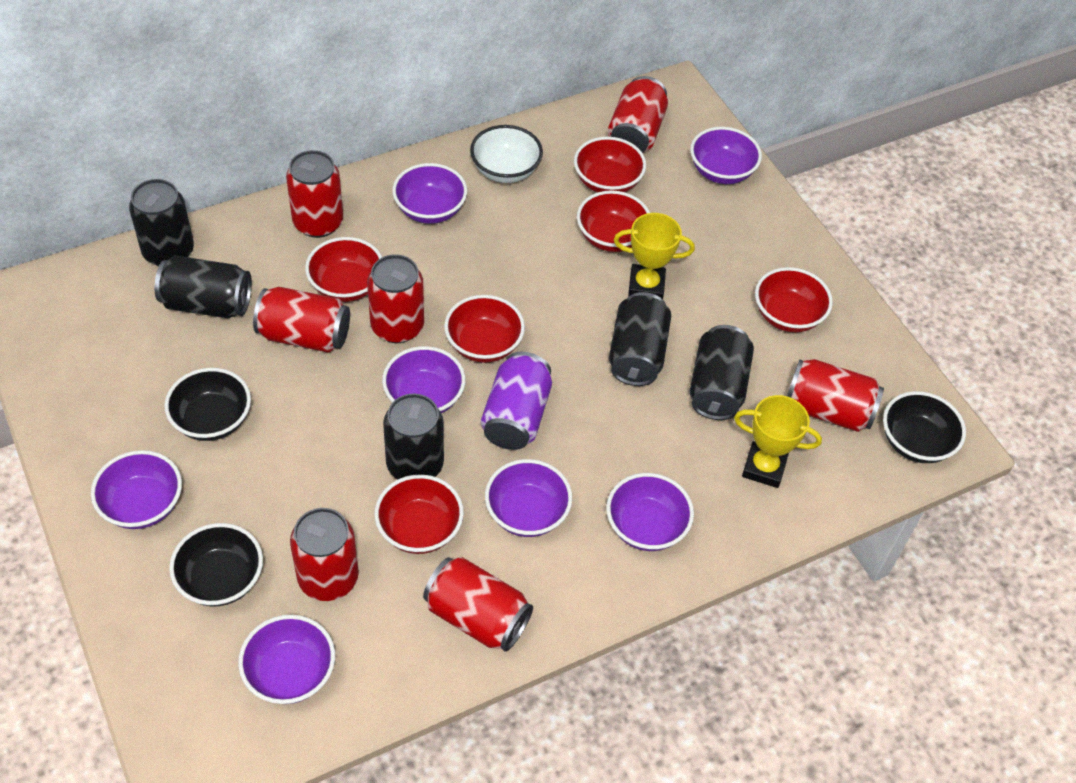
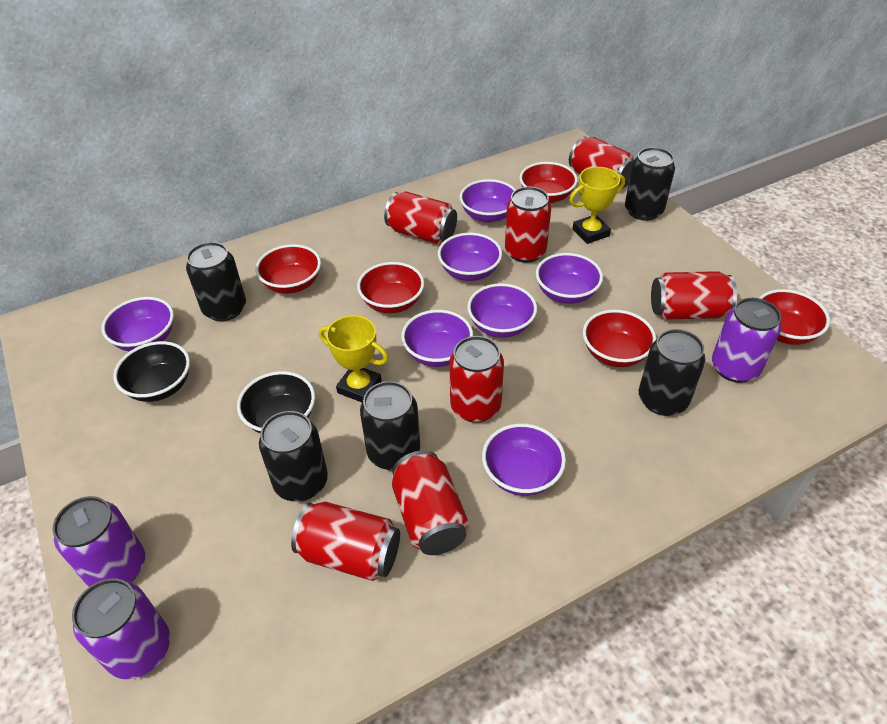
black bowl: [164,368,251,441] [169,523,263,607] [883,391,966,463] = 3 -> [113,341,190,402] [237,371,315,433] = 2
purple can: [481,352,552,450] = 1 -> [53,496,145,587] [72,578,170,679] [712,298,782,383] = 3
red bowl: [305,237,382,302] [375,474,464,554] [444,295,525,363] [574,137,646,192] [577,190,650,252] [755,267,833,333] = 6 -> [255,244,321,294] [357,262,424,313] [519,162,578,203] [583,310,656,367] [759,289,830,345] = 5
white bowl: [470,125,543,183] = 1 -> none = 0

